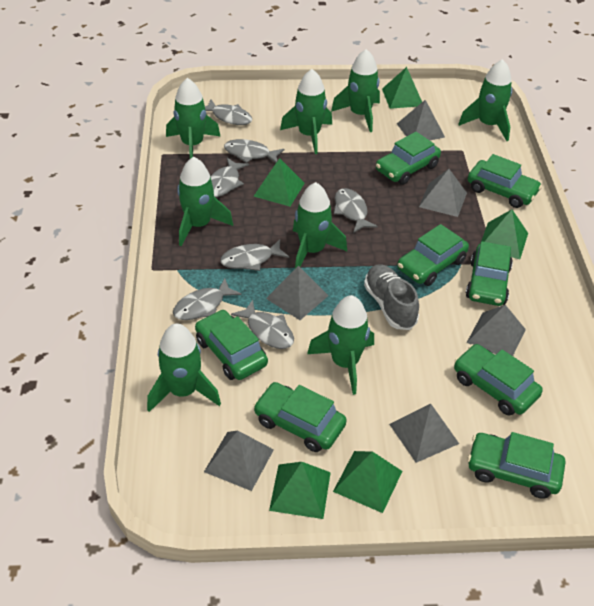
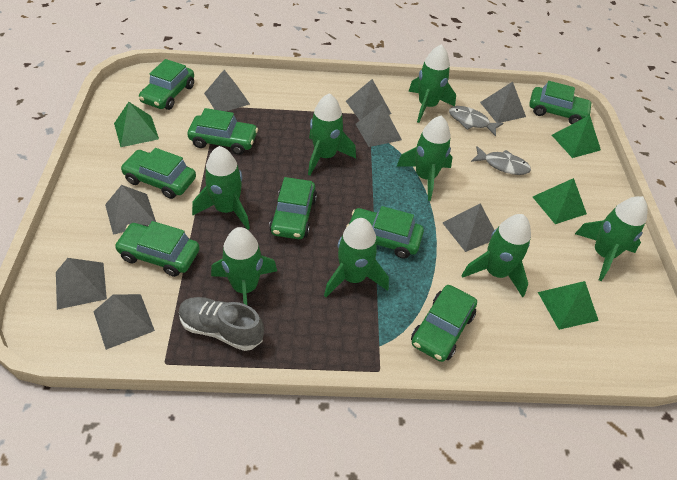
green pyramid: [254,158,305,206] [269,462,331,519] [333,451,402,513] [382,67,422,109] [480,209,528,259] = 5 -> [114,102,159,147] [533,178,587,224] [538,281,599,330] [552,115,601,158] = 4
grey fish: [173,278,242,320] [205,99,252,125] [210,158,249,197] [220,239,289,271] [224,139,284,163] [231,300,294,349] [334,188,378,233] = 7 -> [449,106,504,137] [471,146,531,175] = 2
grey pyramid: [204,431,274,491] [266,265,328,320] [389,404,459,463] [397,100,445,141] [419,169,467,217] [467,305,526,356] = 6 -> [56,258,107,310] [93,294,155,350] [105,185,156,235] [204,70,250,111] [346,79,391,120] [356,104,402,147] [443,203,494,252] [480,82,526,123] = 8

